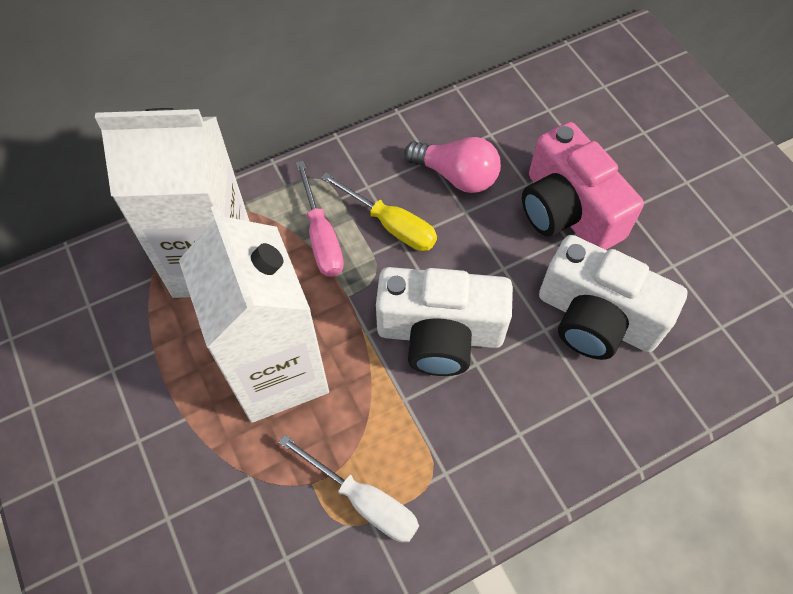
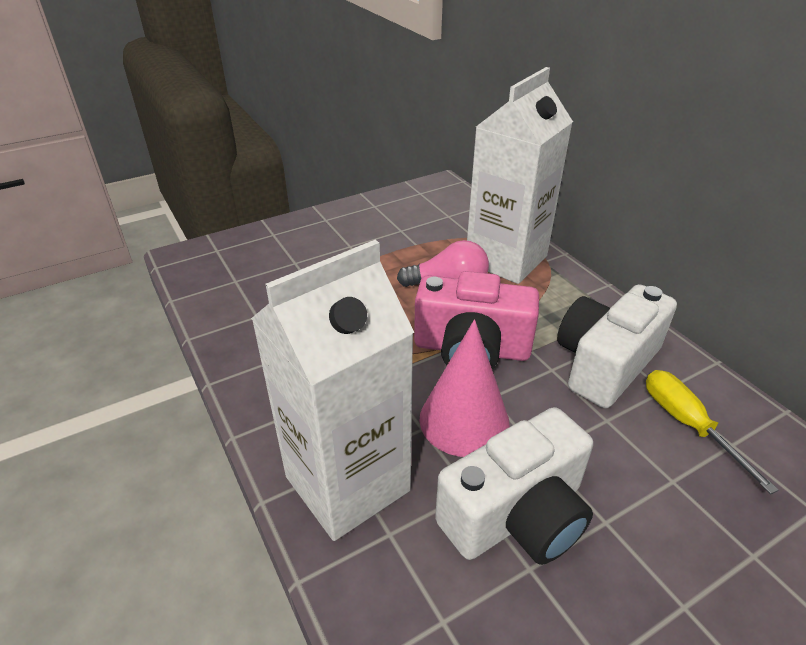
pink cone: none = 0 -> [419,319,510,457] = 1
pink screwdriver: [296,161,344,277] = 1 -> none = 0
white screwdriver: [278,435,419,542] = 1 -> none = 0

